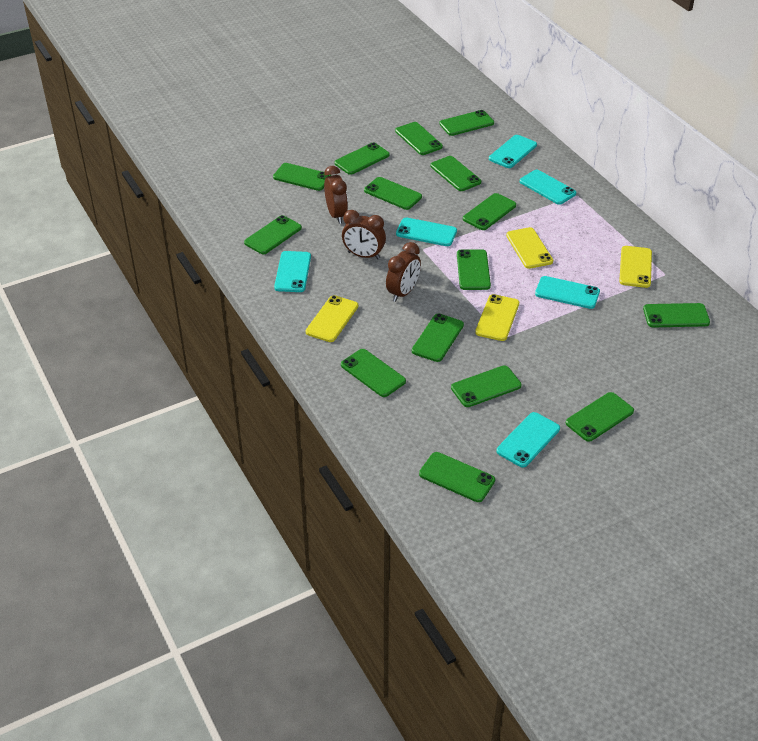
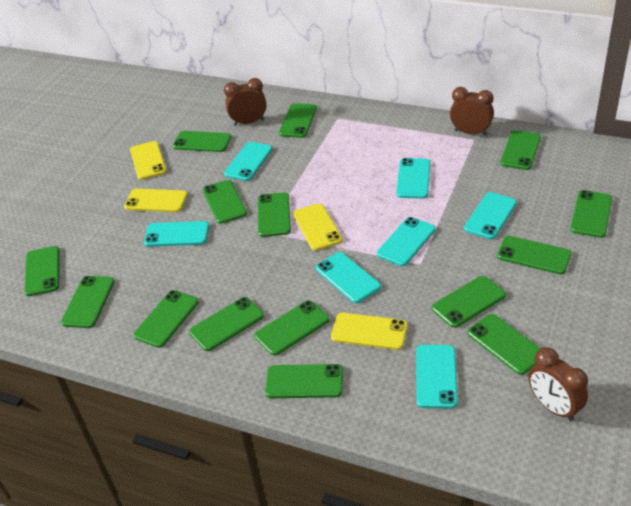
turquoise phone: [274,251,311,292] [396,217,457,246] [489,135,537,168] [496,412,560,468] [520,169,576,205] [535,276,600,309] = 6 -> [144,221,209,247] [224,142,272,181] [316,252,381,303] [377,217,436,266] [396,158,430,199] [416,345,458,409] [464,192,517,239] = 7

